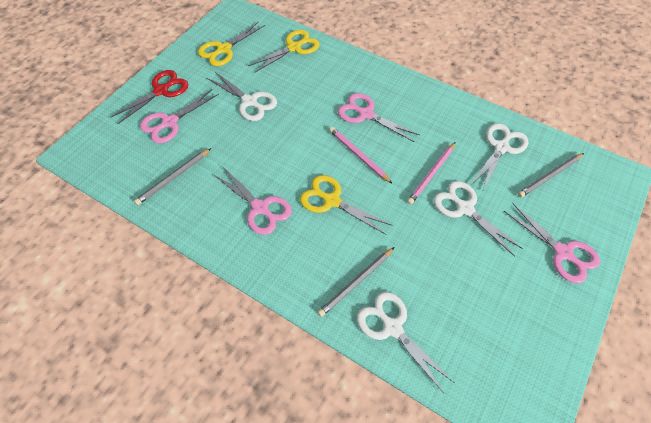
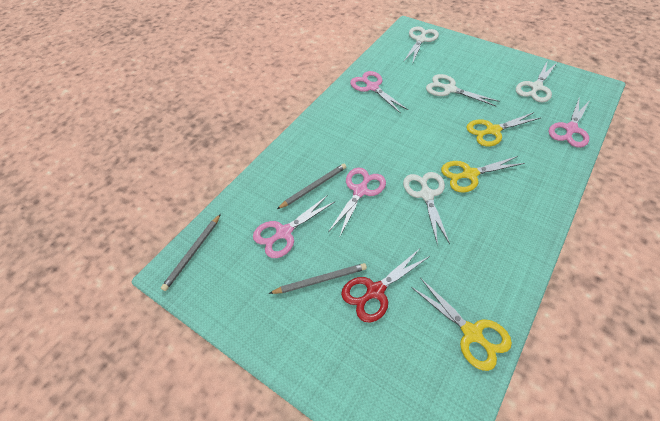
pink pencil: [329,127,392,183] [407,142,455,205] = 2 -> none = 0

